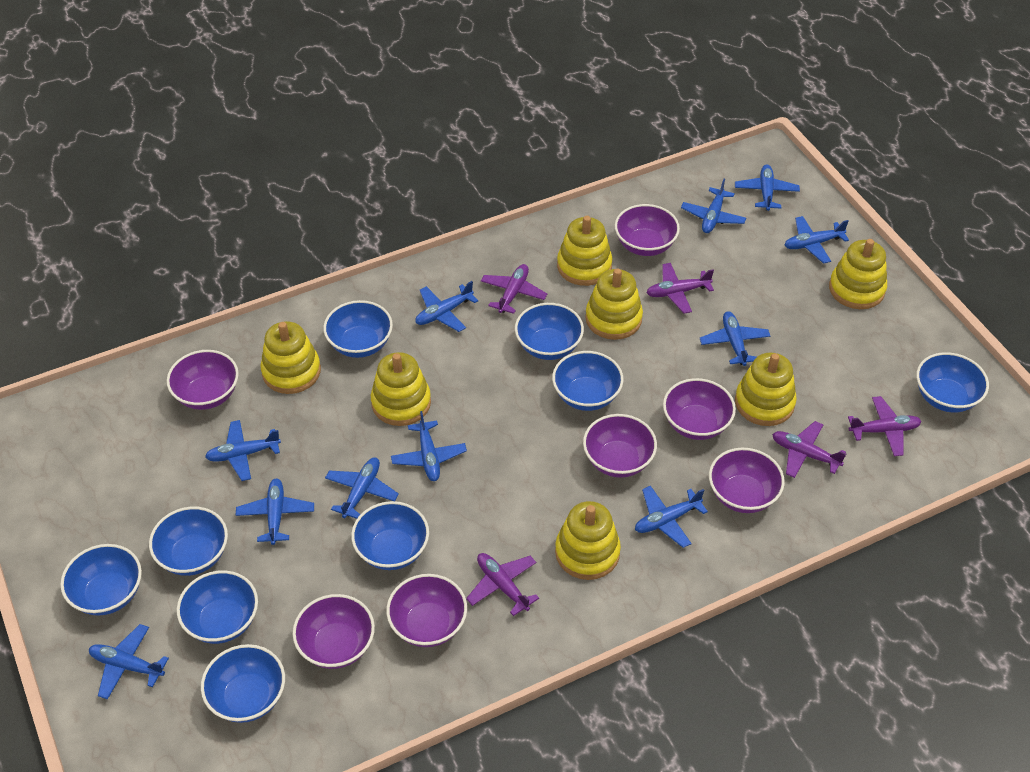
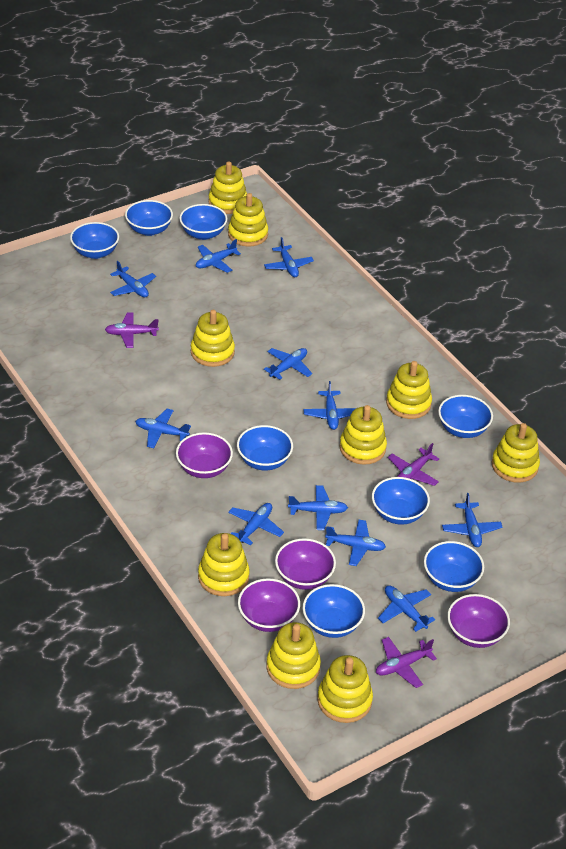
blue bowl: [61,544,142,615] [149,507,228,576] [177,570,258,644] [201,644,285,723] [323,300,393,358] [351,501,429,570] [515,303,584,360] [552,351,624,411] [916,352,989,412] = 9 -> [70,222,119,259] [125,200,173,236] [179,204,227,240] [237,425,293,471] [303,584,365,638] [372,477,430,525] [424,541,484,592] [438,395,493,438] = 8
purple bowl: [167,350,239,410] [293,594,375,669] [386,574,467,647] [583,414,657,478] [615,204,680,256] [663,378,736,440] [709,448,785,513] = 7 -> [176,432,233,478] [238,578,300,632] [275,538,336,590] [447,594,510,648] = 4
purple plane: [466,553,539,616] [481,264,547,314] [646,263,714,314] [772,421,846,478] [848,396,922,456] = 5 -> [105,312,159,348] [376,637,437,688] [388,443,439,486] = 3
yellow stacking toy: [261,321,321,394] [371,352,431,426] [555,501,621,580] [557,216,613,286] [585,268,643,340] [735,353,797,426] [829,239,887,309] = 7 -> [191,310,235,367] [198,533,249,596] [208,162,247,214] [228,193,268,246] [266,622,321,689] [317,655,373,723] [339,405,387,465] [386,361,432,419] [492,423,540,483] = 9

